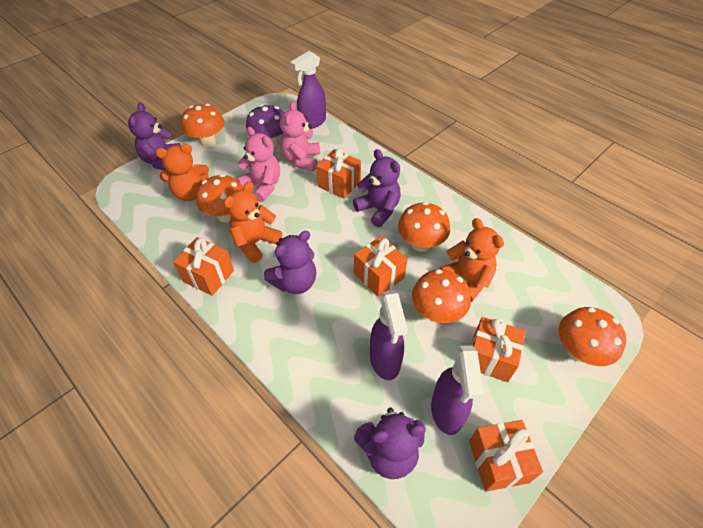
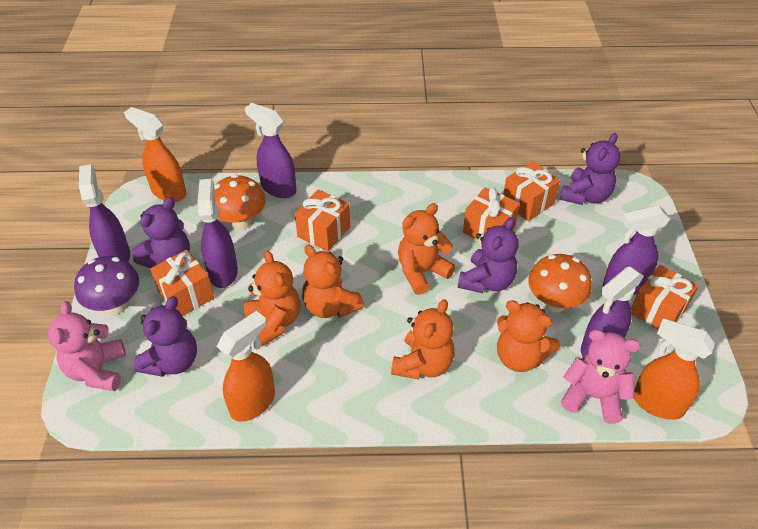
orange mushroom: [181,104,225,147] [196,174,243,222] [398,202,450,252] [412,269,471,323] [559,307,626,366] = 5 -> [214,174,266,230] [528,254,592,312] = 2
orange spray bottle: none = 0 -> [124,107,186,202] [216,311,275,422] [634,318,715,420] = 3
orange teddy bear: [155,144,209,201] [224,181,282,263] [439,218,504,302] = 3 -> [244,250,300,347] [302,245,364,318] [391,299,455,380] [398,203,456,295] [497,300,560,372] = 5
purple spray bottle: [290,51,326,129] [370,290,408,380] [431,346,484,435] = 3 -> [79,164,130,262] [198,179,238,288] [245,103,296,198] [581,266,644,357] [603,205,670,295] = 5

